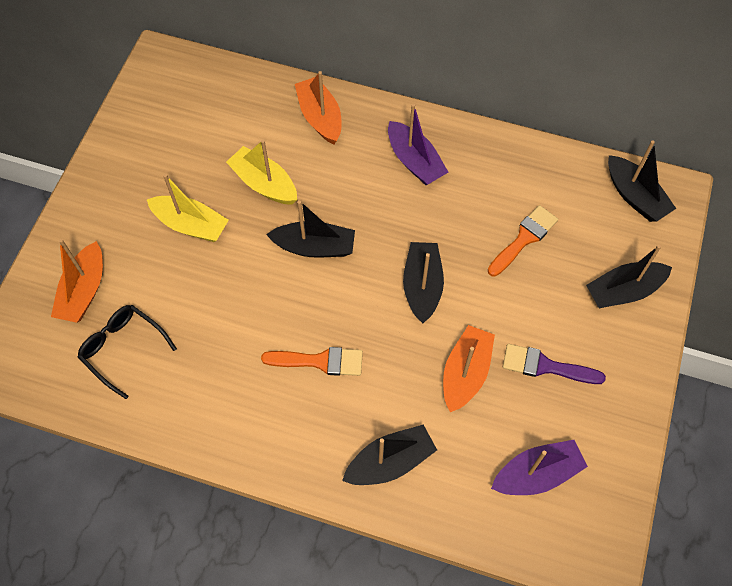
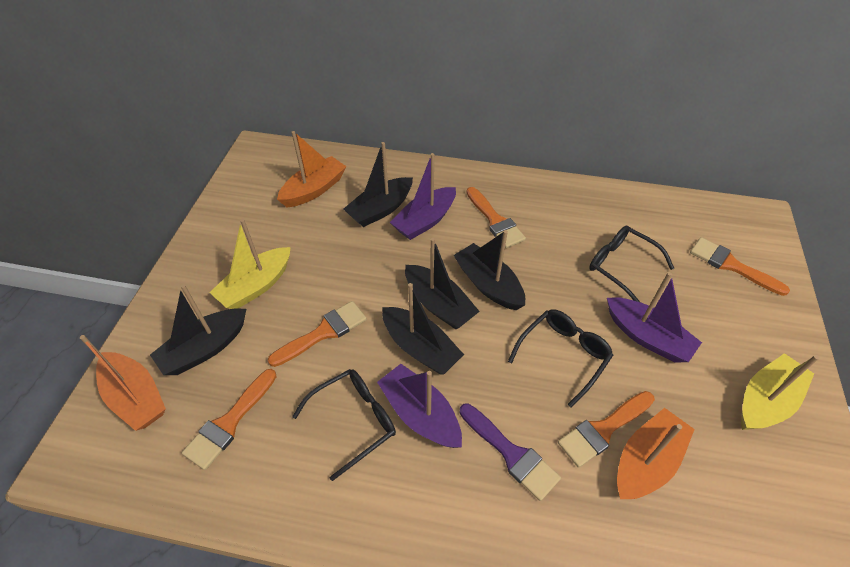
black glasses: [78,305,177,399] = 1 -> [292,369,396,481] [508,309,613,407] [589,226,674,302] = 3
orange brush: [261,347,363,376] [488,205,558,276] = 2 -> [182,369,277,470] [268,301,367,367] [466,187,526,248] [558,391,655,468] [690,237,790,296] = 5
purple boat: [388,104,448,185] [491,440,588,495] = 2 -> [377,364,462,448] [390,153,456,240] [607,272,702,363] = 3

